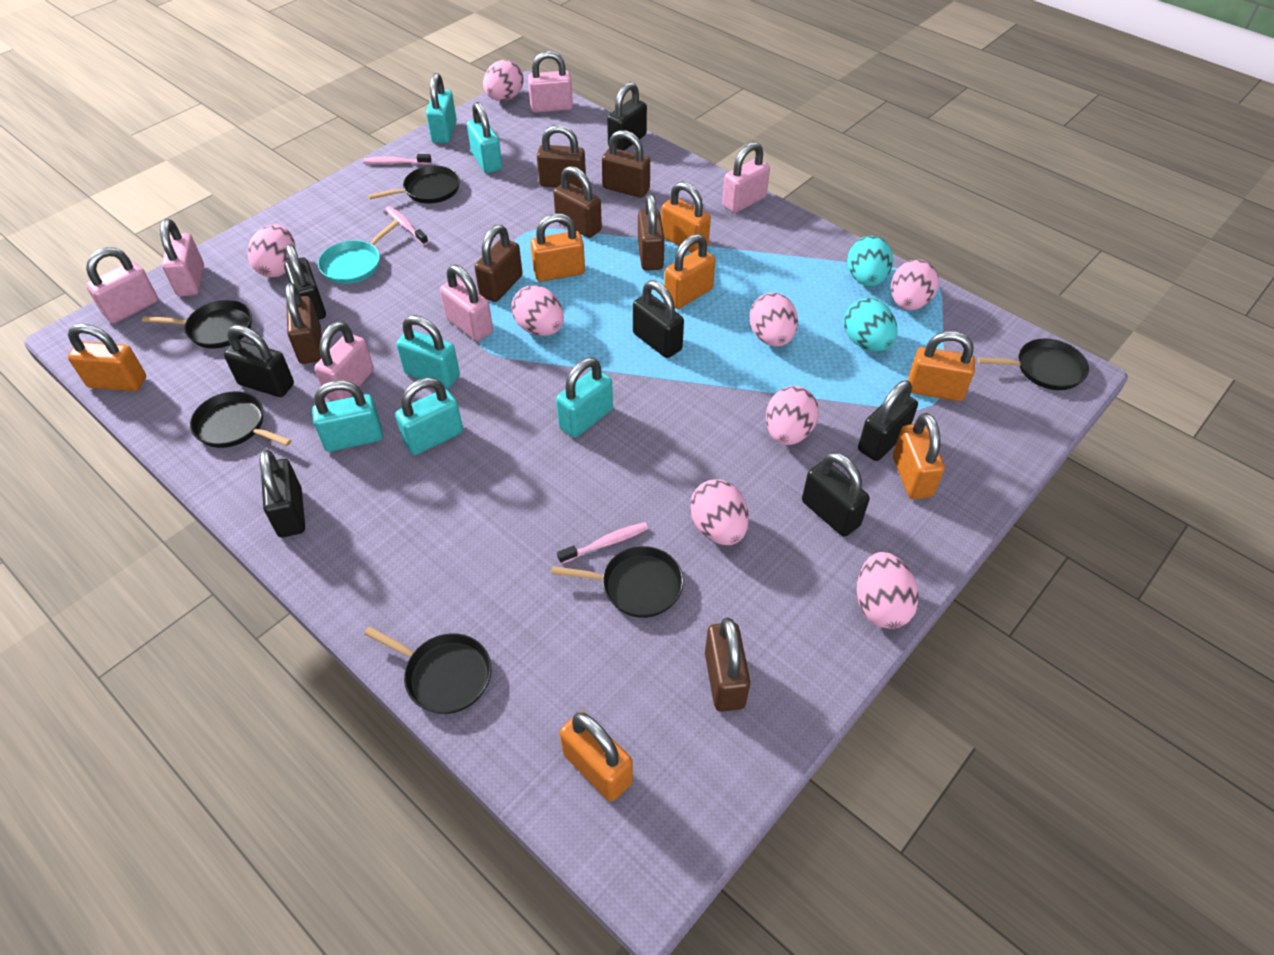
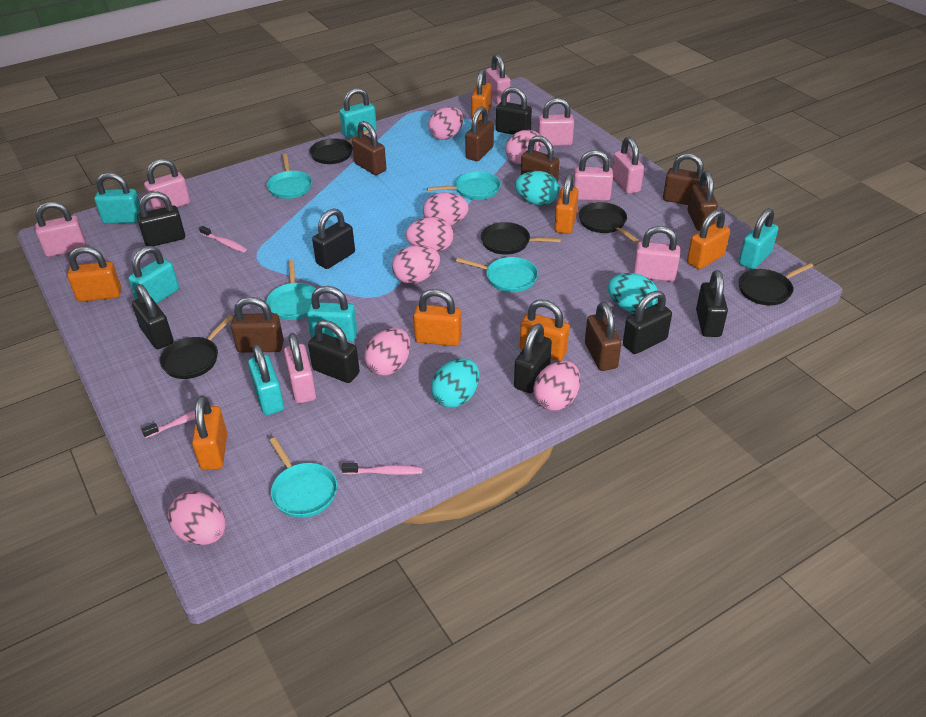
black padlock: [224,325,294,397] [260,449,305,537] [284,244,326,320] [607,82,647,151] [633,280,684,358] [802,452,870,537] [858,380,918,461] = 7 -> [132,284,173,349] [137,192,185,246] [308,320,360,383] [312,208,355,269] [496,87,532,135] [514,323,552,393] [623,291,672,354] [696,270,728,337] = 8
black pan: [142,300,252,349] [190,391,291,448] [364,626,492,714] [368,166,460,203] [551,546,684,618] [978,339,1089,390] = 6 -> [160,315,233,379] [310,130,369,164] [481,222,561,255] [579,202,639,242] [739,263,813,305] = 5
pink padlock: [86,247,158,324] [160,219,204,297] [314,321,374,401] [440,265,493,341] [528,51,573,113] [722,142,770,213] = 6 -> [35,201,86,257] [144,158,190,210] [284,333,316,404] [486,54,511,104] [538,98,574,146] [573,150,613,201] [612,137,644,194] [633,226,680,282] = 8
turquoise egg: [844,298,898,351] [847,236,893,286] = 2 -> [431,358,479,408] [515,171,559,205] [608,273,658,313] = 3
turquoise pan: [318,220,399,284] = 1 -> [266,260,320,320] [267,154,312,199] [269,437,337,518] [427,172,501,200] [456,257,538,292] = 5

